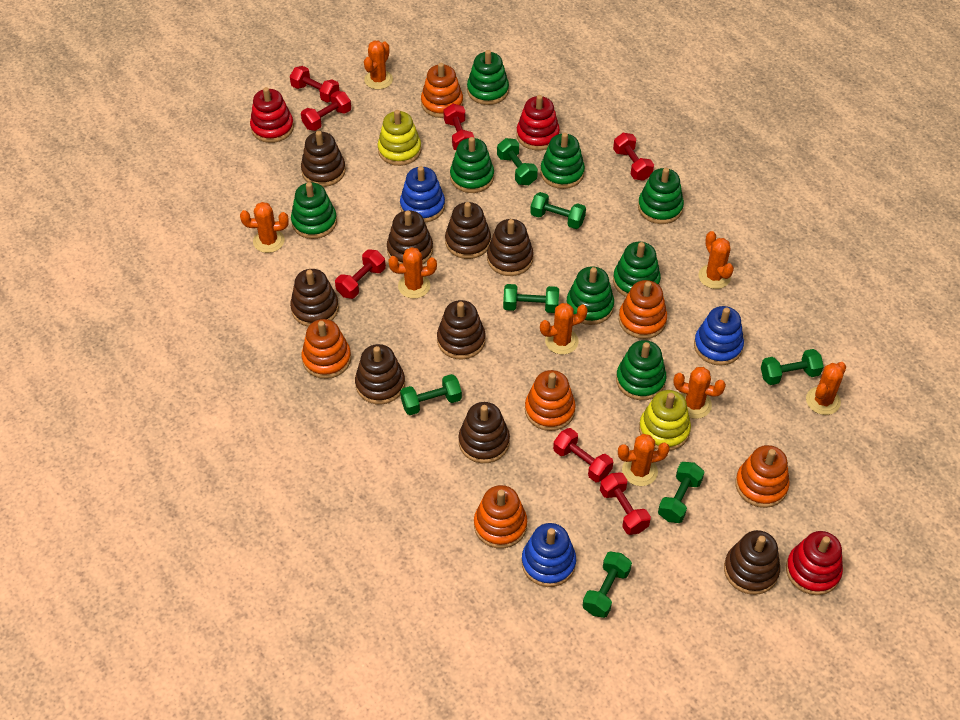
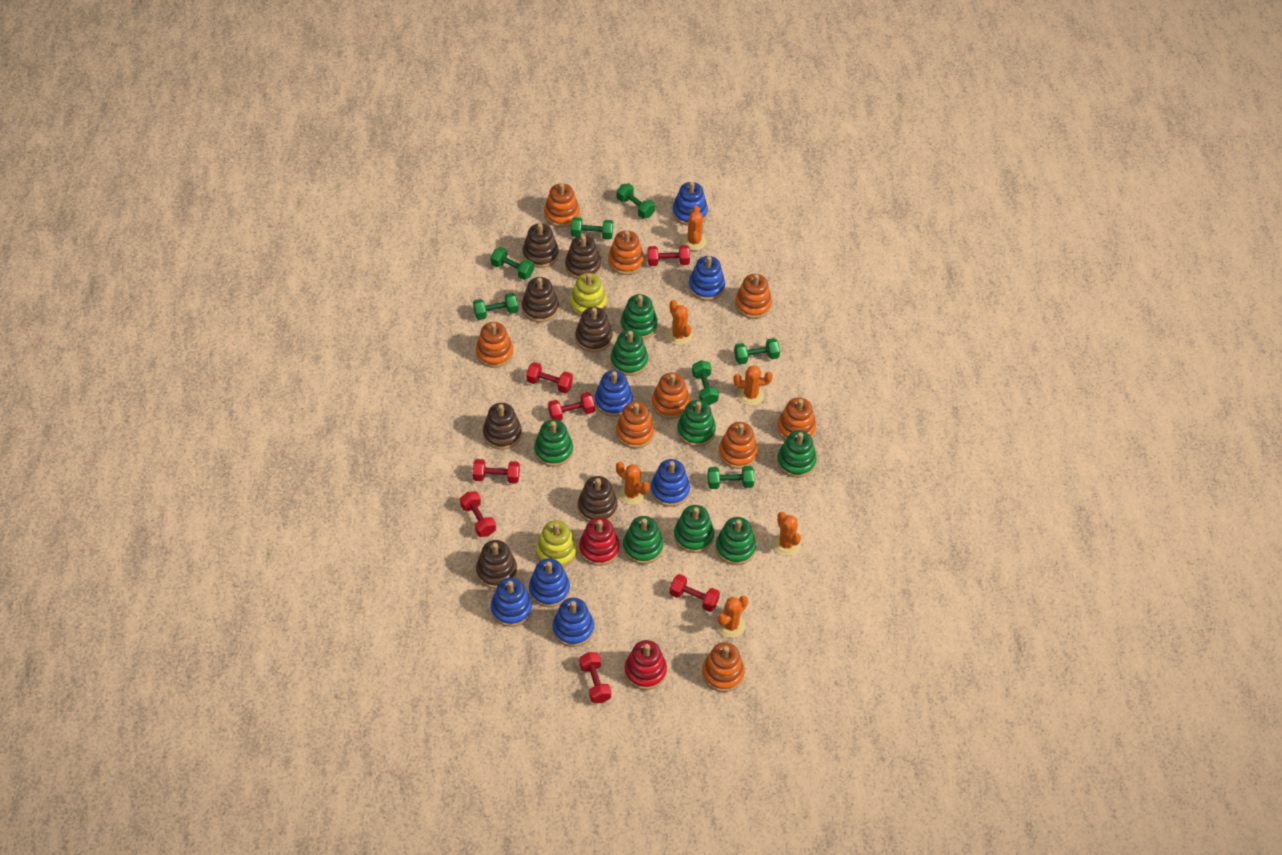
blue stacking toy: [400,166,445,222] [522,523,576,587] [694,306,744,366] = 3 -> [491,578,532,627] [529,558,570,607] [552,598,594,647] [595,370,633,417] [650,459,690,507] [672,182,708,226] [689,256,725,301] = 7
brown stacking toy: [290,269,339,326] [301,131,346,187] [355,344,405,404] [387,211,433,264] [437,300,485,360] [445,202,491,259] [458,402,510,463] [487,219,533,276] [724,530,780,595] = 9 -> [476,540,517,589] [483,403,522,450] [522,277,559,322] [523,223,559,268] [565,235,601,279] [575,307,613,352] [578,476,618,522] = 7
orange cactus: [240,202,289,253] [364,40,393,90] [388,247,437,299] [540,303,588,355] [618,434,670,486] [673,367,726,419] [698,231,734,289] [806,362,846,415] = 8 -> [616,462,650,505] [666,300,692,345] [682,205,707,251] [717,596,748,638] [733,365,773,406] [773,512,801,556] = 6
orange stacking toy: [302,319,351,379] [421,63,463,118] [474,485,527,548] [525,370,576,431] [619,280,667,339] [735,445,790,508] = 6 -> [476,322,514,368] [544,183,580,227] [608,230,644,275] [616,401,655,448] [652,373,690,419] [702,642,745,692] [719,422,758,469] [735,274,772,319] [777,398,816,440] = 9
red stacking toy: [250,87,294,143] [516,95,560,151] [786,531,843,595] = 3 -> [579,517,620,566] [624,640,667,690] = 2

